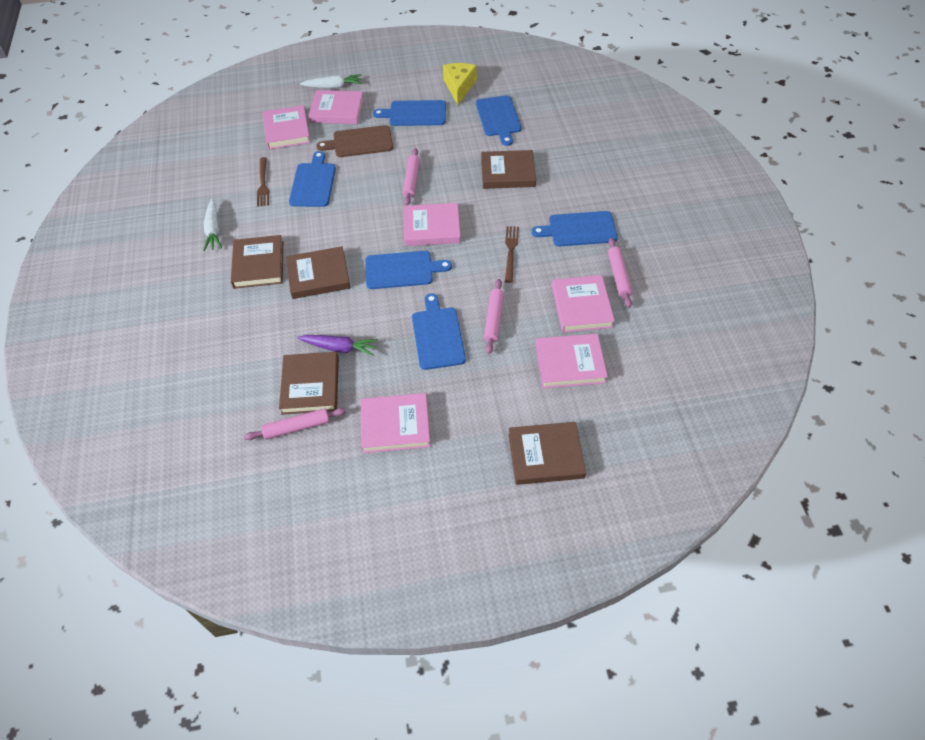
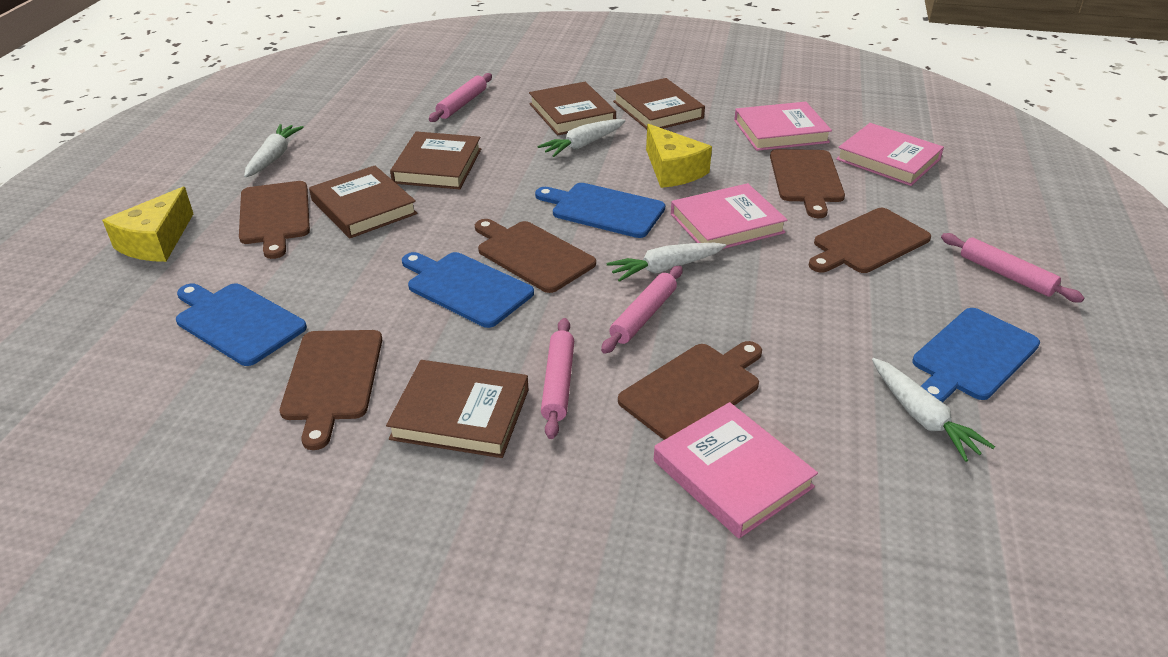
blue cutting board: [289,151,336,207] [365,251,452,289] [373,100,446,126] [412,293,466,370] [476,96,521,146] [532,211,618,246] = 6 -> [176,283,307,366] [402,252,534,328] [535,183,665,238] [912,308,1040,402] = 4
brown cutting board: [316,125,393,157] = 1 -> [239,181,310,259] [280,330,382,450] [475,219,596,293] [618,341,762,440] [770,149,845,218] [809,208,931,273] = 6
brown fork: [257,157,269,207] [505,226,519,283] = 2 -> none = 0
pink book: [263,105,311,150] [308,90,364,124] [361,393,431,453] [403,203,461,246] [535,333,608,388] [552,275,615,333] = 6 -> [654,402,818,538] [671,183,787,249] [734,102,832,151] [836,123,944,186] = 4
purple carrot: [297,335,378,356] = 1 -> none = 0
white carrot: [203,199,222,251] [300,74,362,89] = 2 -> [244,124,304,178] [537,119,625,157] [606,243,726,282] [872,358,995,462] = 4
yellow cheese: [443,63,477,105] = 1 -> [102,187,193,262] [646,124,712,188] = 2

